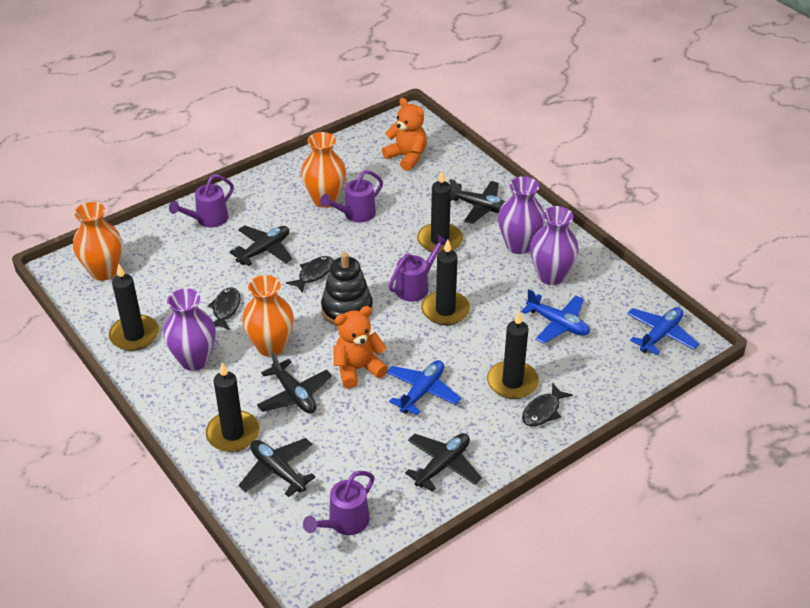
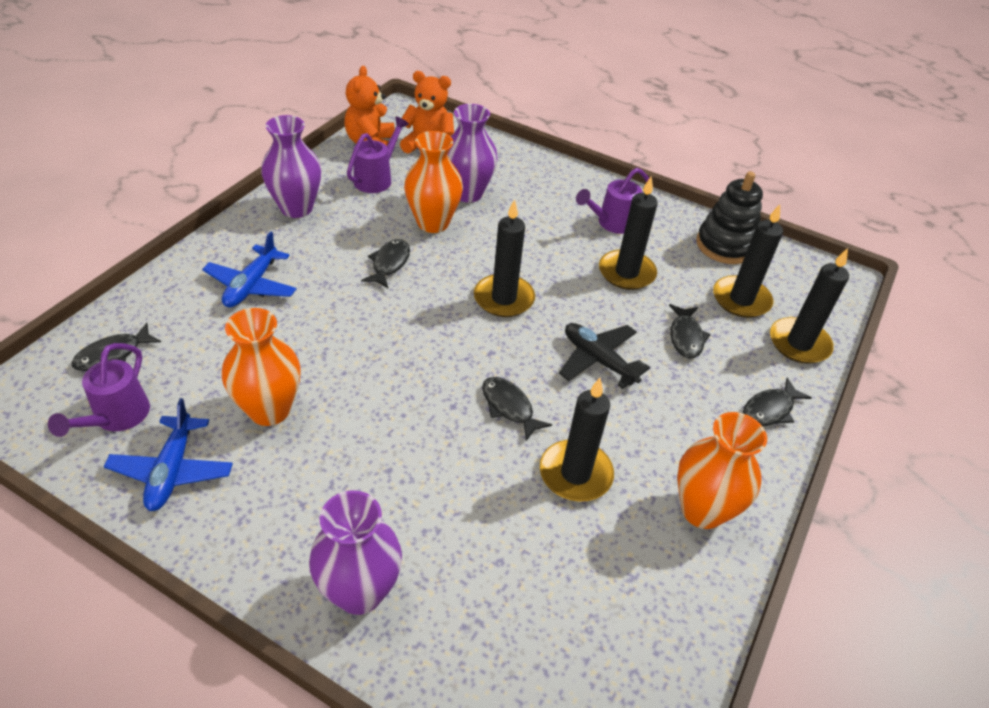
black fish: [207,287,241,330] [286,256,334,293] [522,383,573,426] = 3 -> [71,323,161,371] [361,239,410,288] [482,377,552,441] [669,304,711,359] [743,378,812,426] = 5
black plane: [229,225,293,266] [238,438,316,497] [257,352,332,414] [405,433,482,491] [450,179,505,224] = 5 -> [559,323,650,389] = 1
blue plane: [386,360,461,415] [521,289,590,344] [627,307,699,355] = 3 -> [104,398,233,511] [202,231,297,307] = 2
purple watering can: [169,174,234,227] [303,471,375,535] [320,170,383,223] [388,234,447,302] = 4 -> [48,343,150,437] [347,116,409,193] [576,168,651,234] = 3

